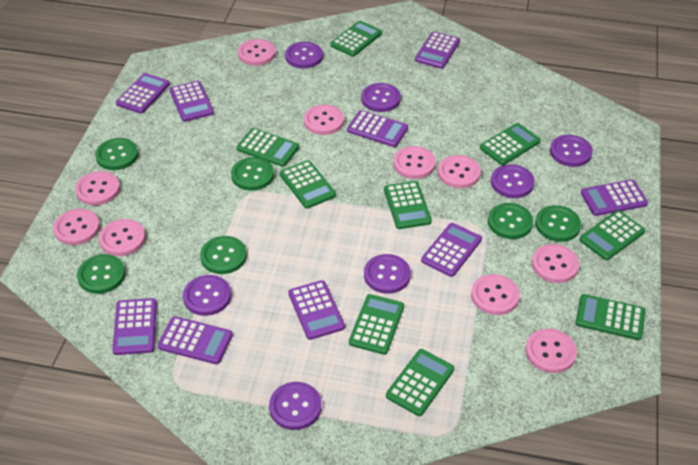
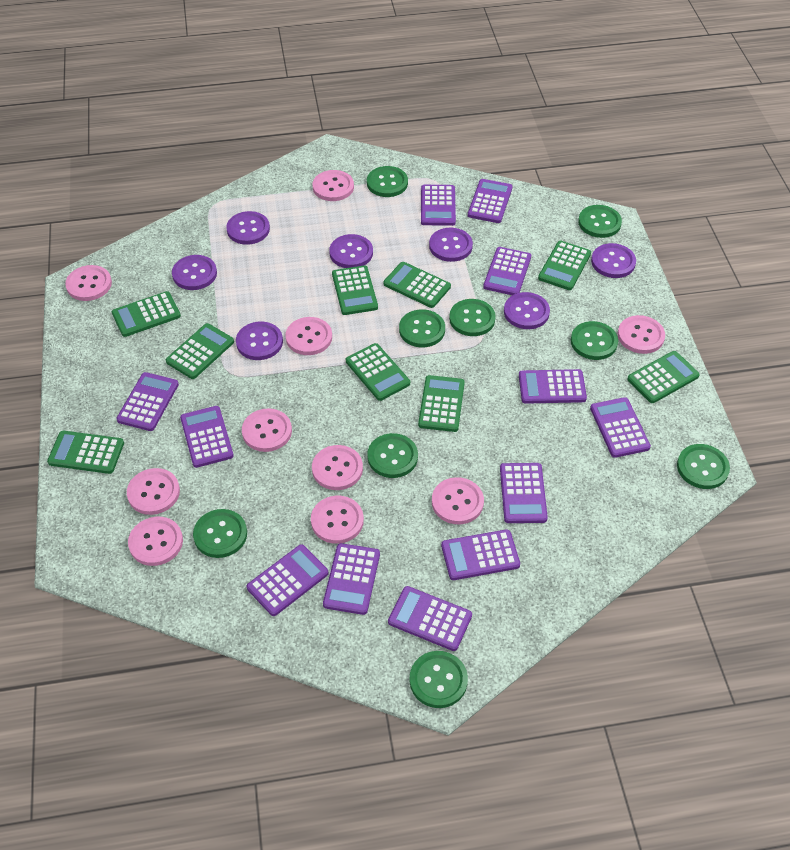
green button: [77,254,125,294] [95,138,138,170] [200,236,247,274] [231,157,274,191] [488,203,533,239] [535,205,581,242] = 6 -> [193,509,247,558] [367,166,408,197] [367,433,418,478] [399,309,445,348] [409,651,468,708] [449,299,496,336] [571,321,618,360] [578,205,622,238] [677,444,730,489] = 9
purple calculator: [112,298,157,355] [116,73,170,114] [158,316,233,364] [170,81,214,122] [288,280,345,340] [347,110,408,147] [415,31,460,69] [421,223,482,277] [581,180,648,216] = 9 -> [116,372,179,431] [180,406,234,468] [247,544,329,616] [323,543,380,615] [388,586,472,651] [421,185,456,226] [441,529,520,580] [468,179,512,223] [483,247,531,295] [500,463,548,523] [519,369,587,404] [590,397,651,458] = 12

